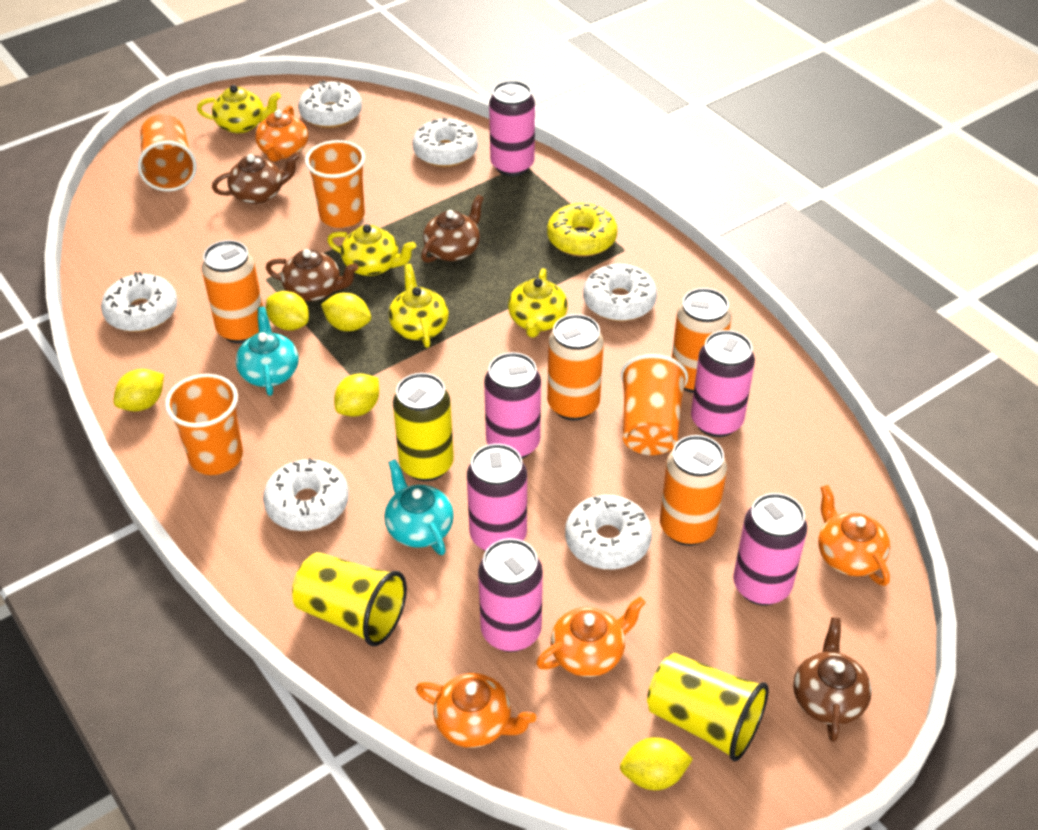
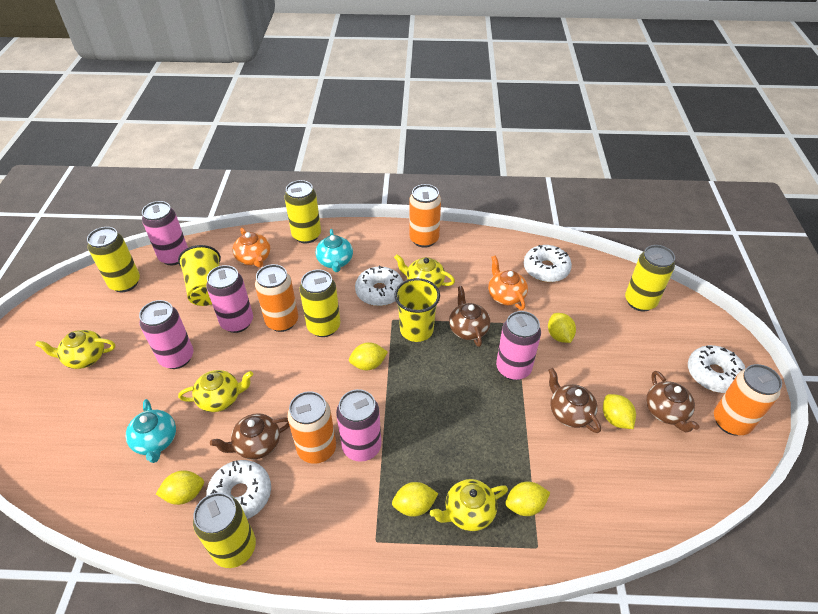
orange cup: [138,114,197,192] [165,374,243,475] [305,140,365,228] [620,354,688,455] = 4 -> none = 0
orange teapot: [255,105,308,162] [416,673,536,748] [536,597,646,677] [818,485,890,586] = 4 -> [232,228,270,268] [488,255,528,310] = 2
pink can: [467,444,527,551] [478,538,543,652] [484,352,541,459] [489,81,535,176] [691,330,755,437] [733,493,807,605] = 6 -> [139,300,193,369] [142,201,188,265] [206,265,253,333] [336,389,381,462] [496,311,541,381] = 5
white donut: [101,272,178,332] [263,458,349,531] [298,80,362,128] [412,117,478,167] [565,495,652,570] [583,264,657,321] = 6 -> [206,460,271,519] [355,266,403,306] [524,245,572,282] [688,345,746,393] = 4
yellow can: [393,373,454,481] = 1 -> [87,227,140,292] [193,493,256,568] [285,180,321,244] [299,270,341,337] [625,245,675,311] = 5
yellow donut: [547,203,617,257] = 1 -> none = 0
yellow lemon: [114,369,164,411] [266,291,309,330] [321,293,371,331] [334,373,379,417] [620,737,693,790] = 5 -> [156,470,204,505] [349,342,388,370] [392,482,438,517] [506,482,550,516] [548,313,576,343] [603,394,636,429] = 6

